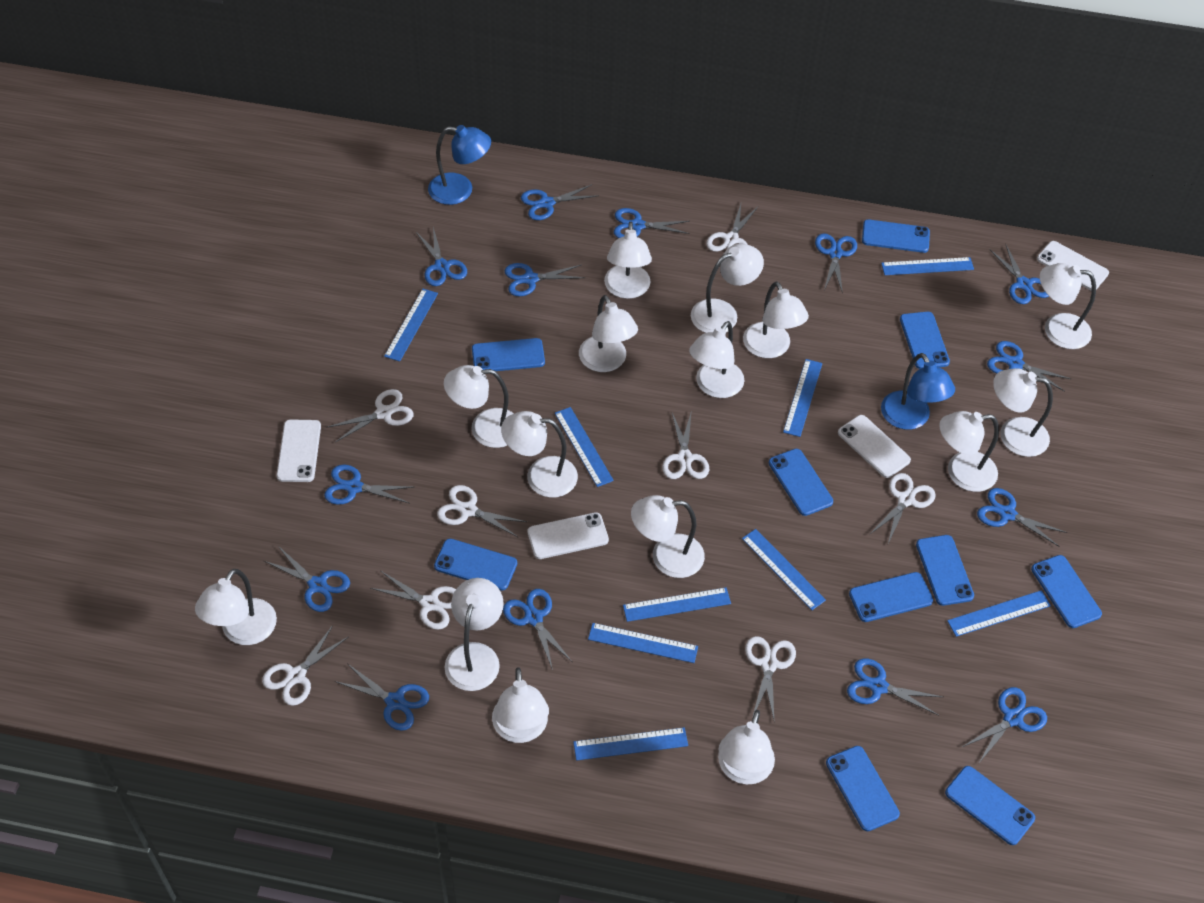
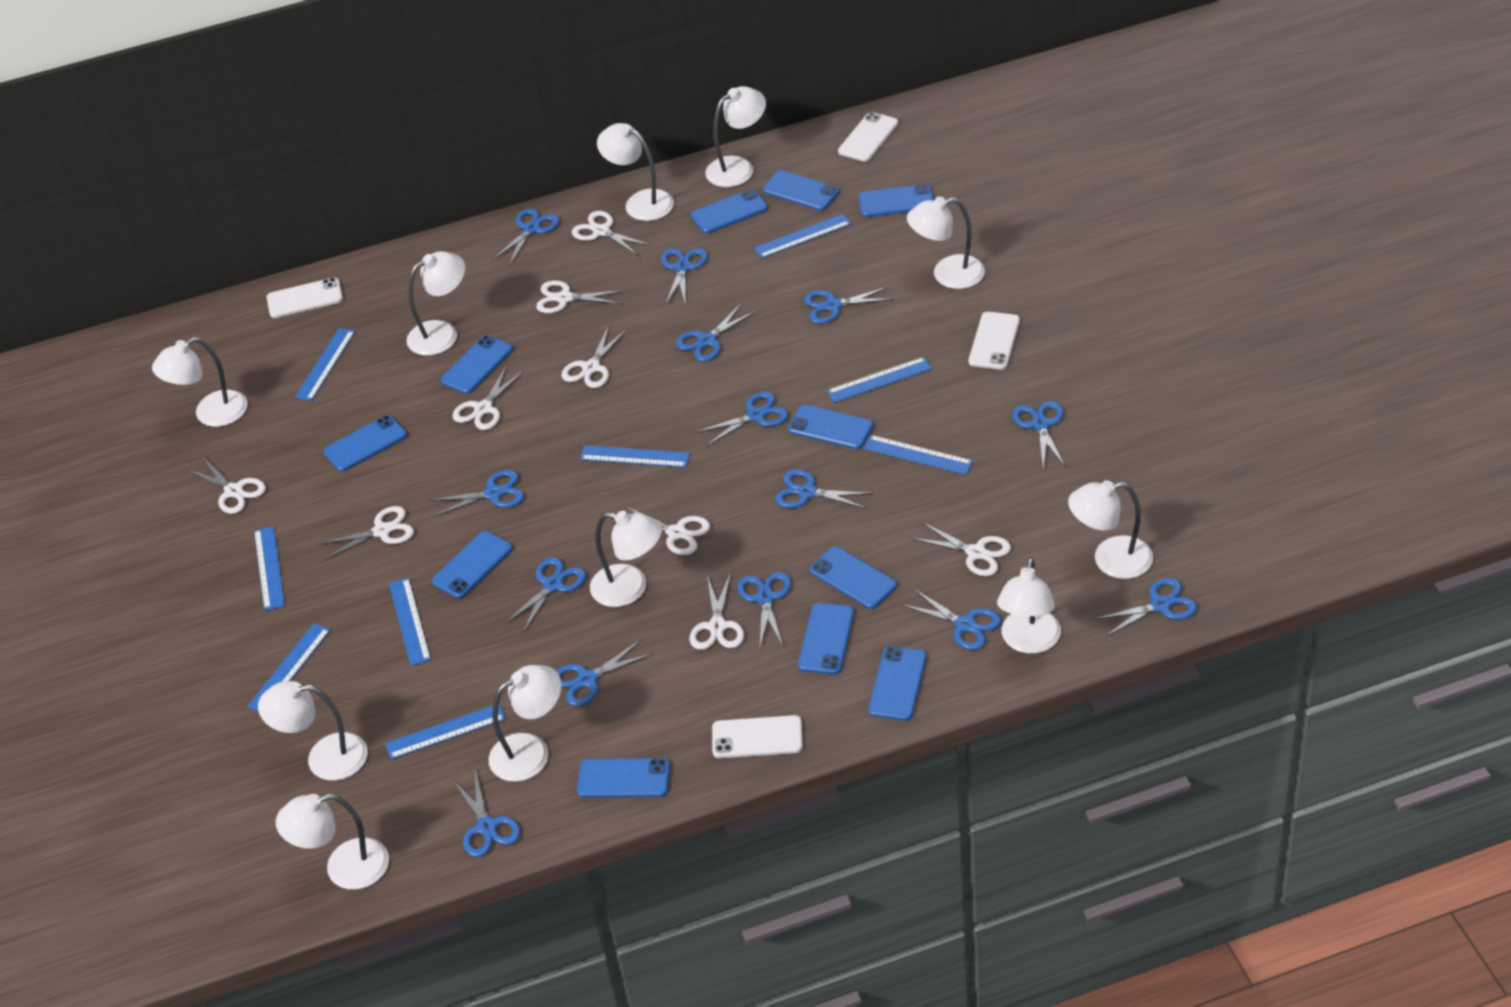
blue lamp: [428,125,491,205] [881,353,955,430] = 2 -> none = 0
blue phone: [434,539,517,591] [472,338,545,371] [769,449,833,516] [826,746,900,831] [849,572,933,622] [862,219,930,253] [900,312,950,369] [916,535,974,606] [945,766,1035,845] [1031,555,1102,628] = 10 -> [323,415,407,472] [432,531,512,599] [440,335,513,394] [577,758,670,798] [691,189,768,234] [763,170,839,211] [788,405,873,449] [798,603,854,675] [810,546,897,609] [859,184,933,217] [868,646,927,721] = 11
white lamp: [195,569,277,645] [444,365,514,448] [445,578,504,691] [492,667,549,743] [501,411,578,498] [579,295,638,372] [604,222,652,299] [631,495,705,578] [689,321,744,398] [691,244,764,333] [718,710,775,785] [743,281,809,358] [940,411,999,492] [993,368,1053,457] [1040,263,1096,349] = 15 -> [152,337,248,427] [258,681,368,781] [276,794,389,890] [406,251,465,356] [489,665,561,782] [590,511,662,607] [597,123,674,221] [705,86,766,187] [907,196,985,289] [997,557,1061,654] [1068,480,1153,579] = 11
white scissors: [262,625,348,706] [328,389,414,442] [370,571,456,630] [437,485,527,538] [662,410,709,479] [706,204,758,252] [745,636,796,719] [869,473,936,544] = 8 -> [186,456,266,514] [318,506,414,560] [452,366,524,430] [536,280,624,313] [561,325,627,388] [572,211,651,255] [614,506,710,555] [690,575,744,650] [911,522,1011,576] = 9

